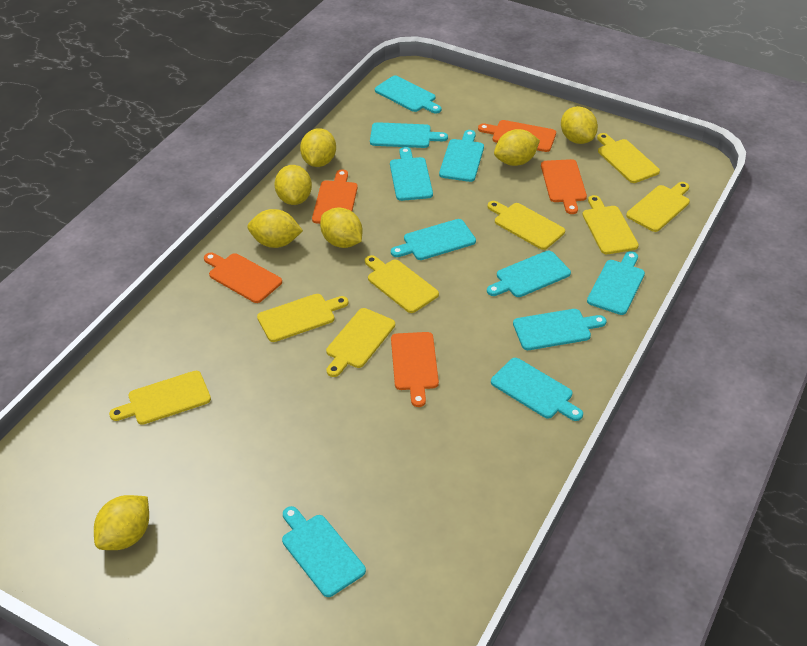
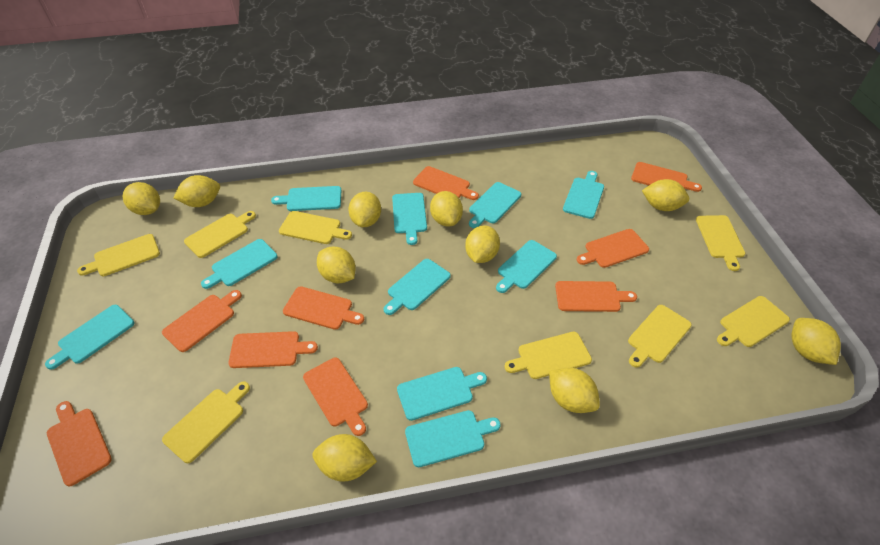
orange cutting board: [204,252,282,303] [312,169,358,224] [391,332,439,407] [478,120,556,152] [541,159,587,214] = 5 -> [47,401,112,486] [162,290,242,352] [228,331,318,368] [283,286,364,330] [303,358,368,436] [413,166,479,200] [555,281,637,312] [577,229,649,268] [631,162,702,192] = 9
yellow lemon: [94,495,149,550] [247,209,303,248] [274,165,312,205] [300,128,336,167] [320,208,362,248] [494,129,540,166] [561,106,598,144] = 7 -> [122,182,160,215] [173,175,220,207] [312,434,377,482] [317,247,356,283] [348,192,381,227] [430,191,463,226] [465,225,500,263] [549,368,600,413] [642,179,689,211] [792,318,841,365] = 10

